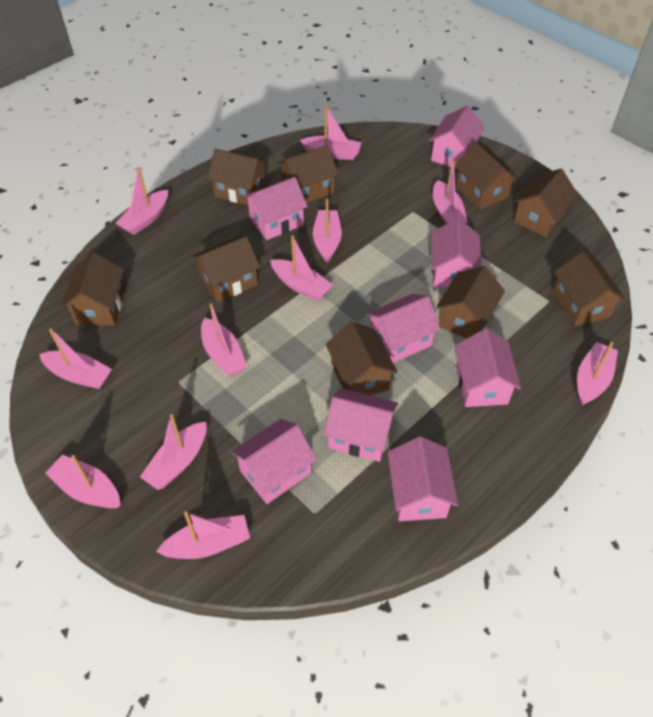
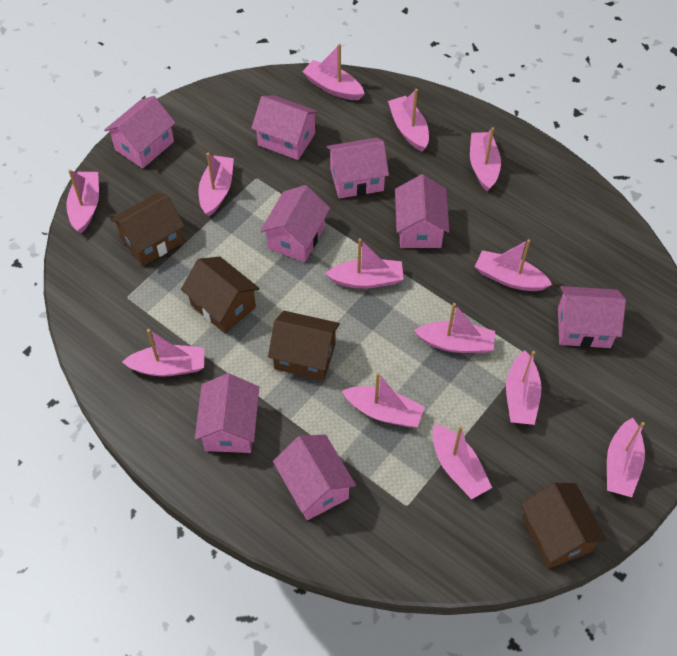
brown house: [61,253,125,326] [192,236,260,303] [207,149,268,205] [277,145,339,203] [326,322,398,395] [436,266,505,338] [454,142,518,210] [514,169,577,237] [553,251,626,326] = 9 -> [110,193,185,266] [181,257,260,334] [268,311,340,381] [521,483,607,569] = 4
pink boat: [39,328,112,389] [45,455,120,508] [115,167,168,235] [140,414,207,490] [156,511,250,559] [201,304,247,377] [270,236,333,301] [300,105,362,160] [313,199,342,263] [433,160,468,224] [577,342,618,405] = 11 -> [66,169,99,233] [122,329,204,376] [199,153,234,216] [302,44,365,100] [325,239,404,289] [342,372,425,428] [388,89,429,152] [414,303,495,353] [433,424,492,499] [470,127,501,191] [475,239,552,291] [506,350,541,425] [607,418,645,497] = 13

